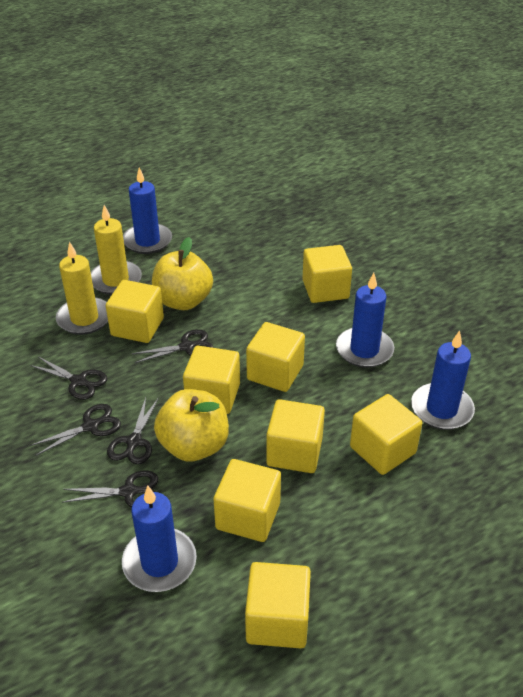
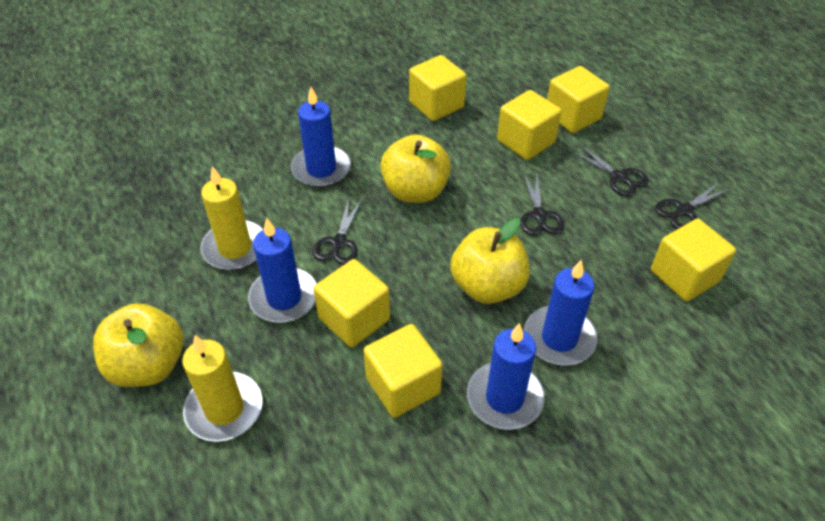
black scissors: [30,357,107,400] [30,404,121,456] [62,470,158,508] [107,398,159,464] [131,329,214,363] = 5 -> [313,198,362,265] [520,174,564,235] [571,144,649,197] [655,182,730,229] = 4
yellow apple: [152,237,213,310] [154,389,229,462] = 2 -> [93,303,183,387] [380,134,451,203] [450,218,530,304] = 3
yellow cube: [106,280,164,343] [183,346,240,414] [214,459,281,542] [245,562,311,649] [246,322,305,392] [266,399,325,473] [302,245,352,303] [350,394,422,475] = 8 -> [314,259,390,348] [363,324,443,418] [409,55,466,121] [497,90,562,160] [547,66,609,133] [651,219,736,302] = 6

